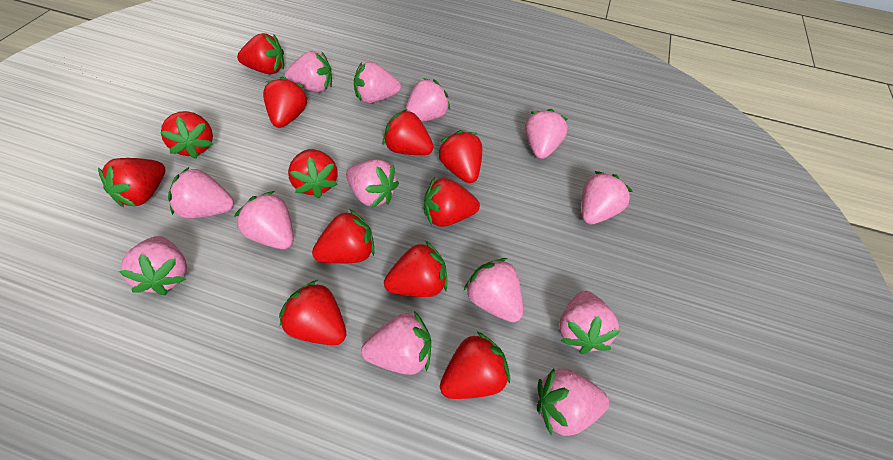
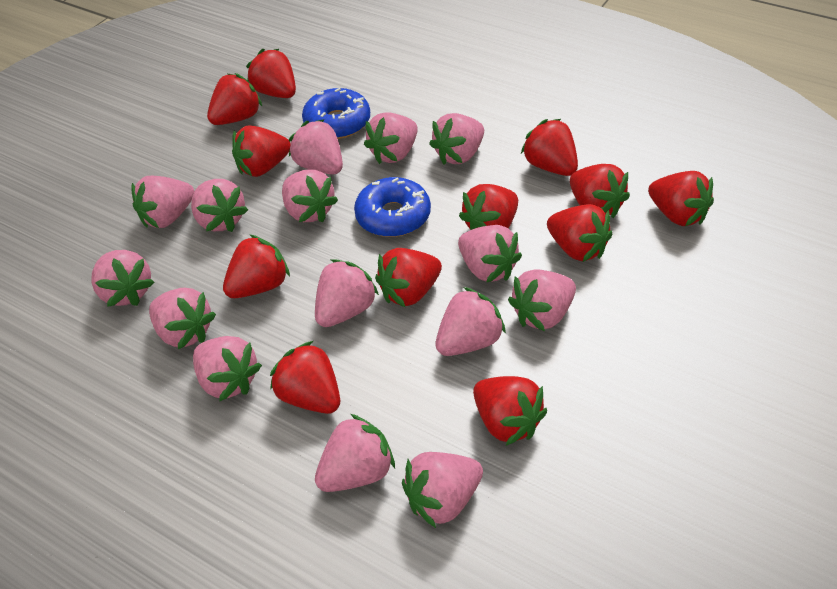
blue donut: none = 0 -> [302,88,370,139] [354,177,431,237] = 2
pink strawberry: [119,236,187,295] [168,166,234,219] [235,191,294,249] [285,51,332,93] [346,159,399,208] [354,62,401,104] [361,311,431,375] [405,78,450,122] [464,258,523,322] [525,109,568,159] [537,368,609,436] [559,291,620,354] [581,171,633,224] = 13 -> [91,250,155,307] [131,176,194,228] [149,288,216,349] [191,179,248,232] [193,336,262,402] [282,170,338,222] [289,119,343,174] [315,259,379,327] [315,414,395,492] [364,112,418,164] [402,452,483,528] [429,113,484,164] [435,287,506,356] [458,225,522,283] [508,269,576,331] = 15

